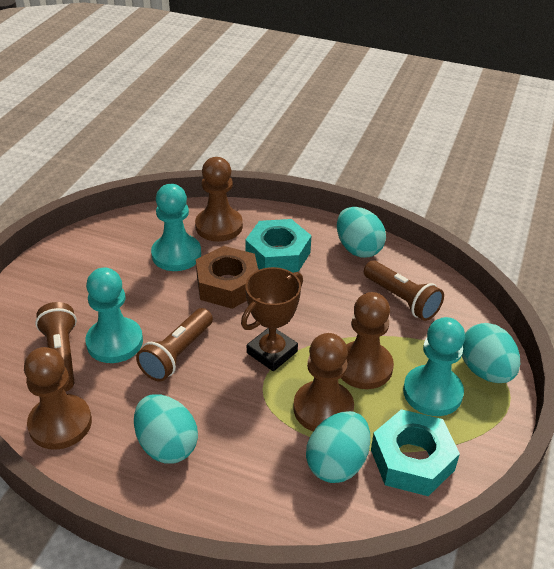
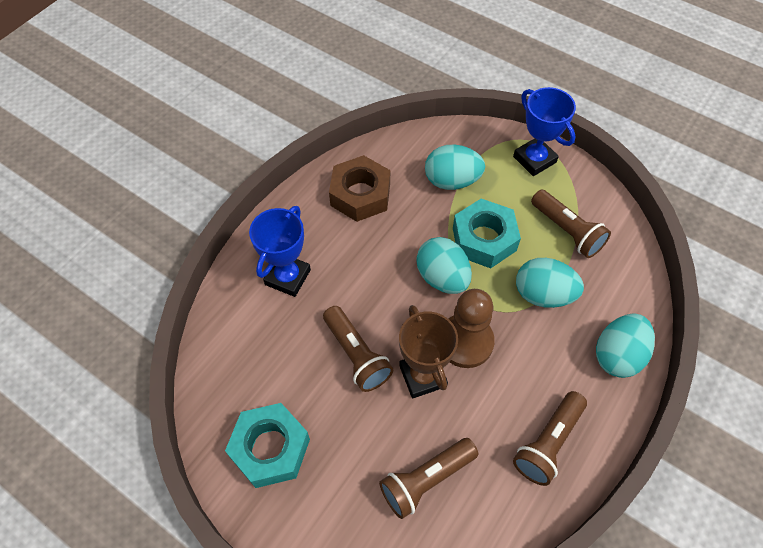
blue trophy: none = 0 -> [249,206,311,297] [513,87,576,176] = 2
brown flashlight: [35,302,77,392] [136,308,213,382] [364,260,444,321] = 3 -> [323,306,393,392] [379,438,478,519] [513,391,587,486] [531,190,611,258] = 4
brown pawn: [24,347,92,450] [195,157,243,242] [293,333,354,432] [341,292,394,389] = 4 -> [448,289,495,368] = 1
turquoise pawn: [86,268,143,363] [151,184,201,271] [403,317,465,416] = 3 -> none = 0

